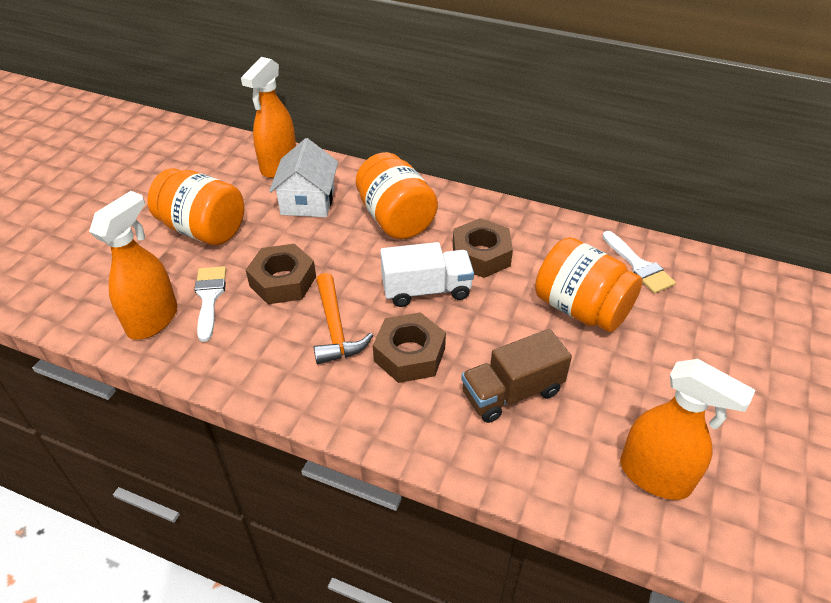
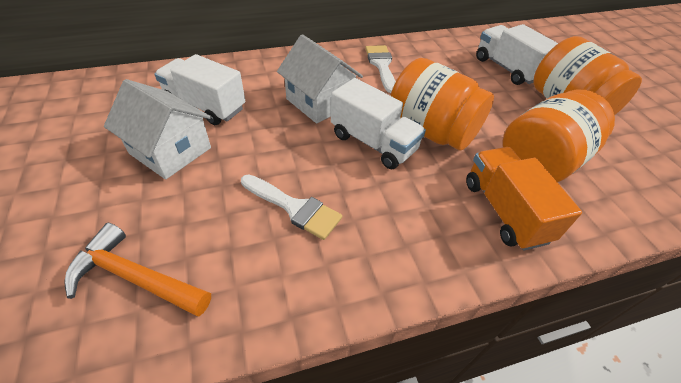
brown nut: [246,244,316,304] [373,312,446,383] [453,218,513,278] = 3 -> none = 0
brown truck: [461,329,572,423] = 1 -> none = 0
orange spray bottle: [89,191,177,340] [241,57,296,178] [620,359,756,500] = 3 -> none = 0
orange truck: none = 0 -> [466,147,582,251] = 1
white house: [269,138,338,217] = 1 -> [104,79,211,179] [277,34,363,123] = 2
white truck: [380,242,474,307] = 1 -> [154,54,245,125] [331,78,426,169] [476,24,558,85] = 3

